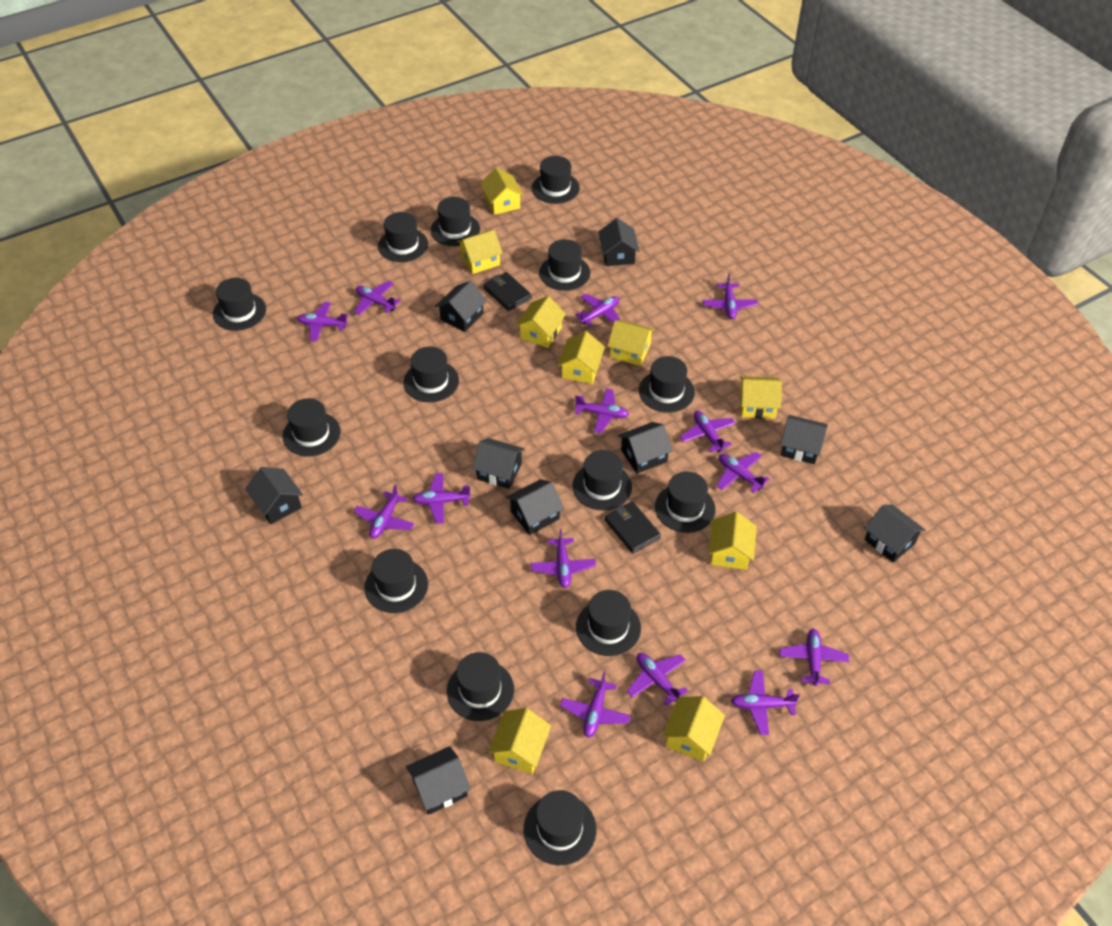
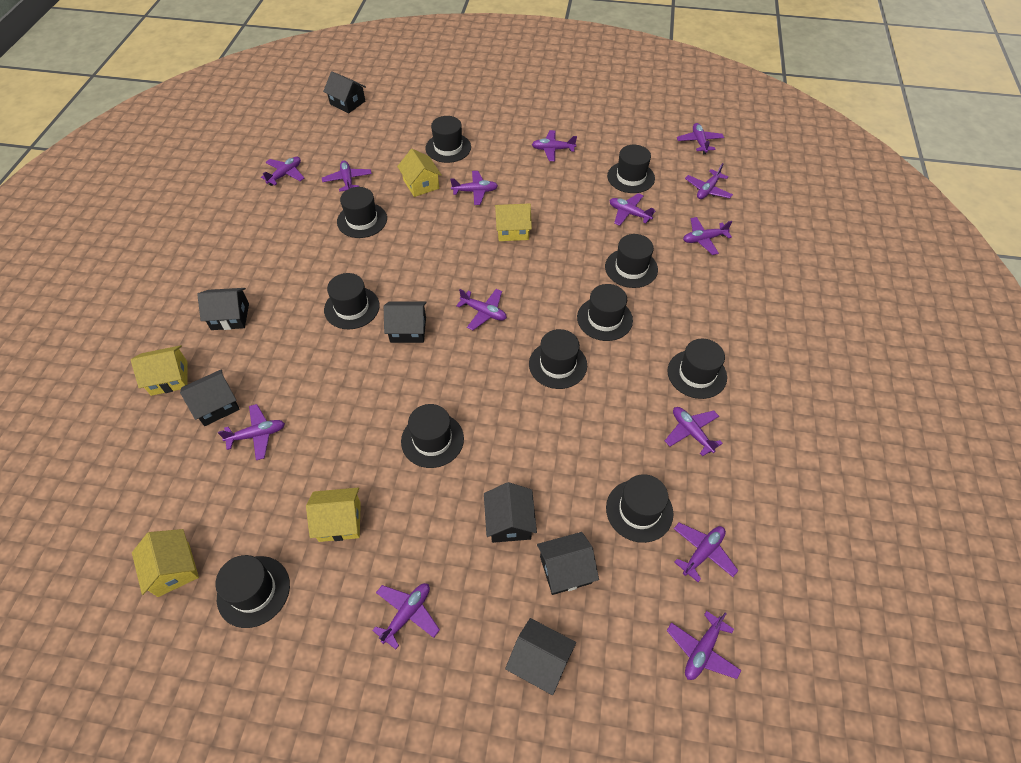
black hat: [213,278,266,331] [282,398,341,456] [364,549,428,613] [378,212,428,262] [403,347,459,402] [431,197,480,246] [447,652,514,721] [524,790,597,865] [532,156,580,204] [539,239,590,291] [572,450,632,510] [576,590,641,656] [639,356,695,413] [655,471,715,533] = 14 -> [215,555,290,628] [324,273,380,329] [337,187,387,238] [401,404,464,468] [425,116,471,163] [529,329,587,389] [577,284,633,341] [605,234,658,288] [606,474,673,543] [607,145,655,193] [667,339,727,399] = 11
black house: [245,467,303,524] [406,746,471,815] [435,281,487,332] [472,438,525,489] [506,479,564,535] [598,218,639,266] [618,422,673,474] [780,415,828,464] [864,505,925,563] = 9 -> [180,369,240,426] [197,288,249,330] [323,71,366,113] [384,301,427,343] [484,482,537,543] [505,618,576,695] [537,532,599,595] = 7
black wallet: [484,272,532,311] [605,501,661,554] = 2 -> none = 0
yellow house: [457,230,503,274] [480,167,524,215] [488,708,551,774] [516,296,566,348] [558,331,605,384] [607,320,655,366] [662,696,725,762] [708,512,757,570] [740,376,782,418] = 9 -> [131,345,188,396] [132,529,199,597] [306,488,361,542] [397,149,442,197] [495,203,532,241] = 5

